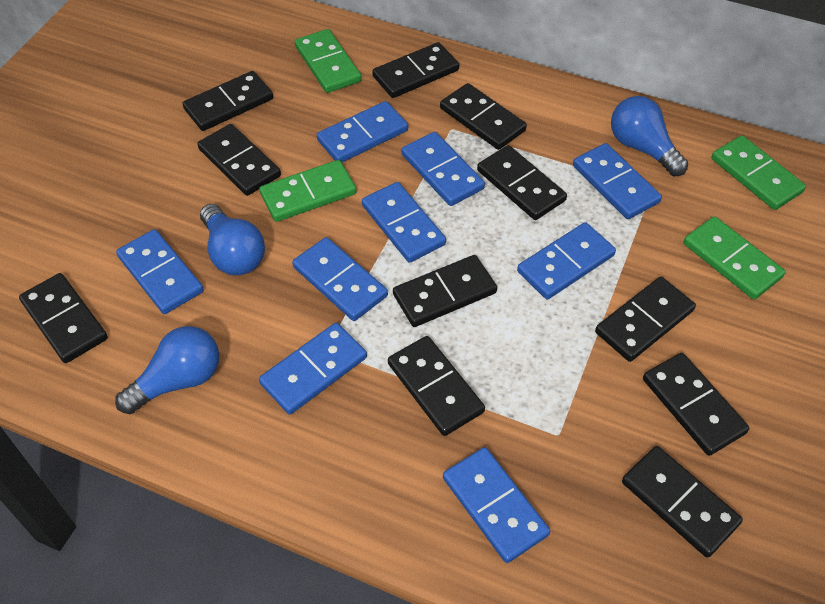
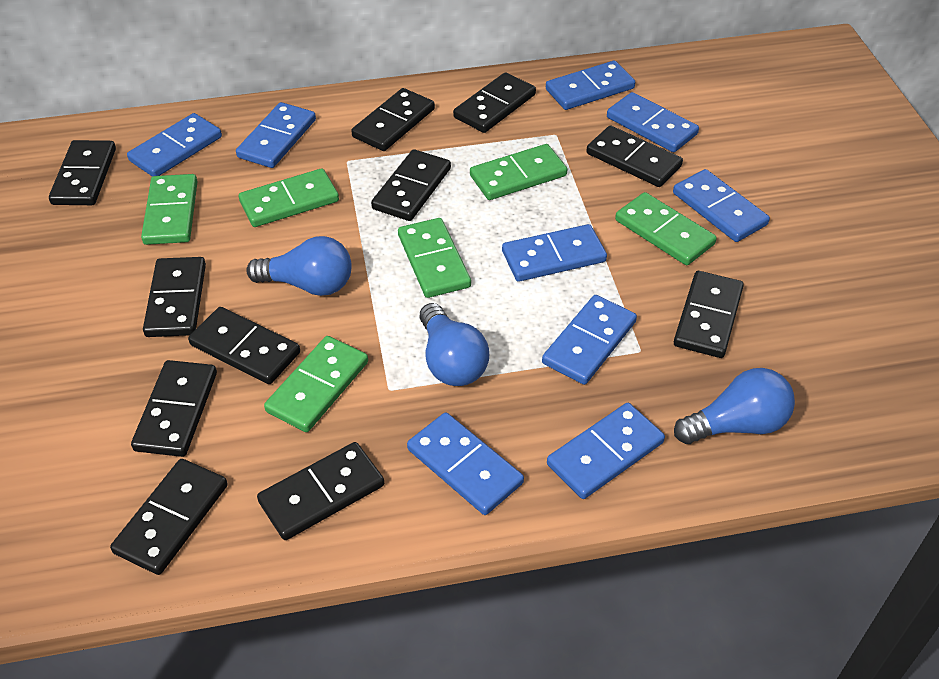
green domino: [259,160,357,222] [295,29,362,93] [684,216,786,300] [711,135,806,210] = 4 -> [141,174,198,245] [239,168,339,227] [264,336,368,432] [398,218,471,298] [470,144,567,200] [615,192,717,265] = 6

